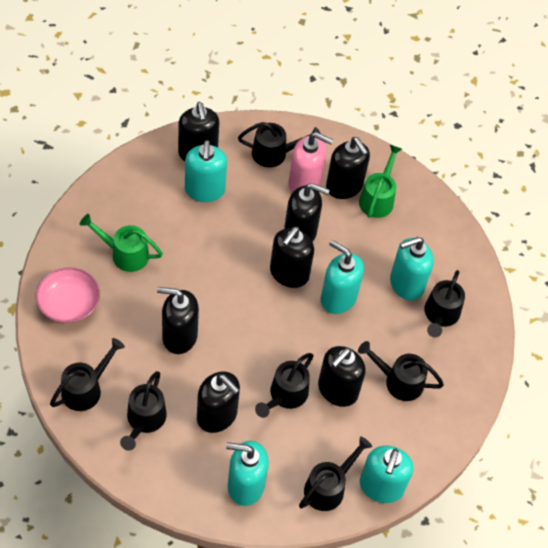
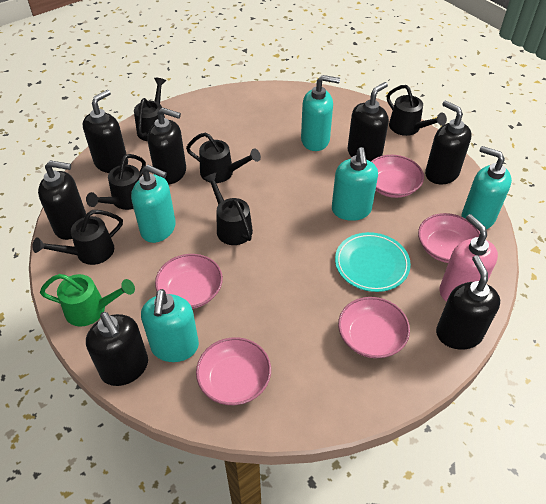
black watering can: [50,338,125,411] [120,371,167,451] [238,122,321,167] [255,353,314,418] [299,436,372,511] [358,341,444,401] [424,270,465,338] = 7 -> [32,210,123,265] [86,154,146,210] [134,78,166,141] [186,133,261,183] [204,173,253,245] [387,85,447,136] = 6
green watering can: [80,214,163,272] [359,145,402,218] = 2 -> [40,274,135,326] = 1
pink bowl: [36,267,100,323] = 1 -> [155,254,223,309] [196,337,271,405] [338,297,410,358] [371,155,424,198] [418,213,480,263] = 5
turquoise plate: none = 0 -> [335,232,411,292] = 1

